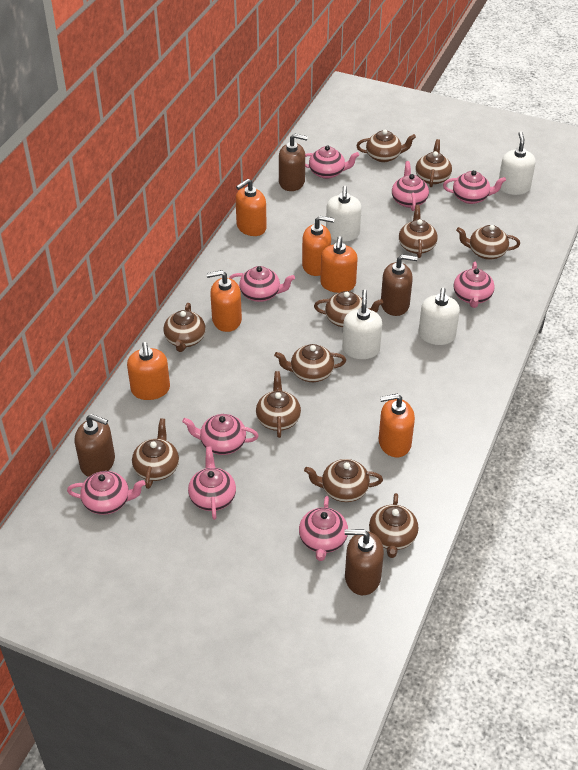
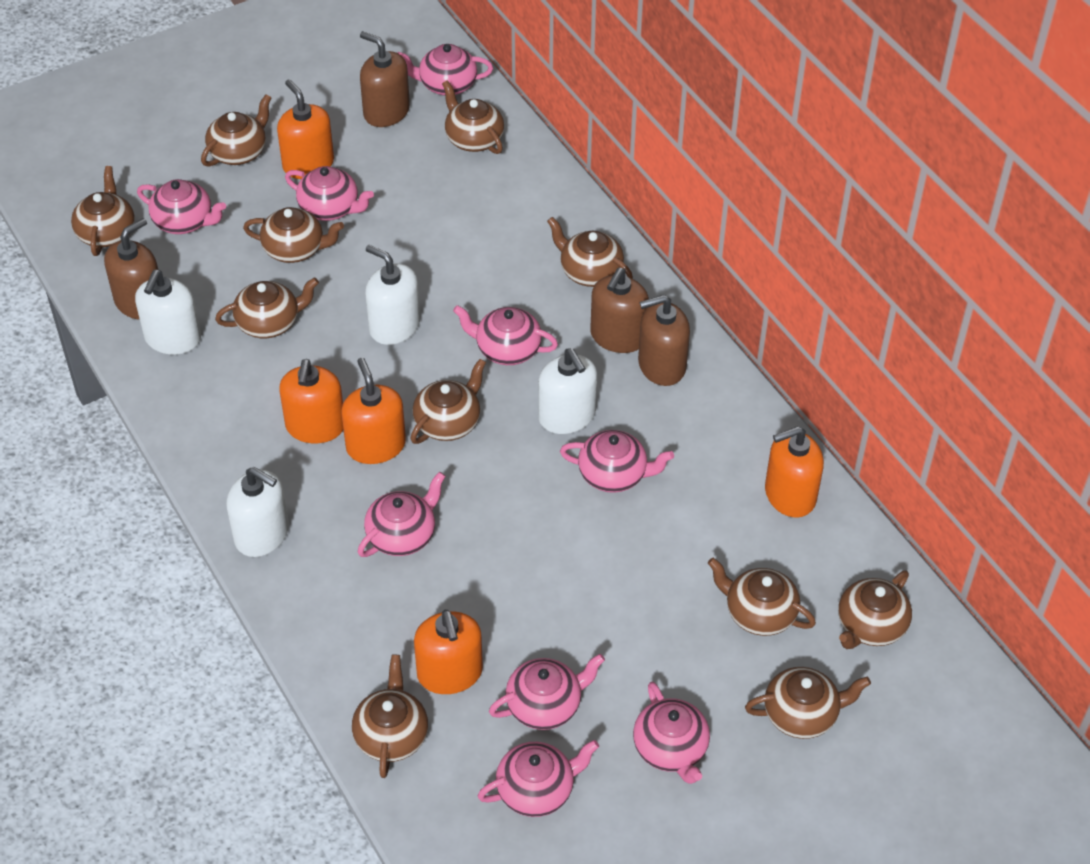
orange soap dispenser: [127,342,170,400] [206,270,242,332] [235,179,267,236] [302,216,334,276] [320,236,358,293] [379,394,415,457] = 6 -> [277,79,334,179] [279,359,343,443] [341,358,406,464] [414,610,483,694] [765,426,824,518] = 5

